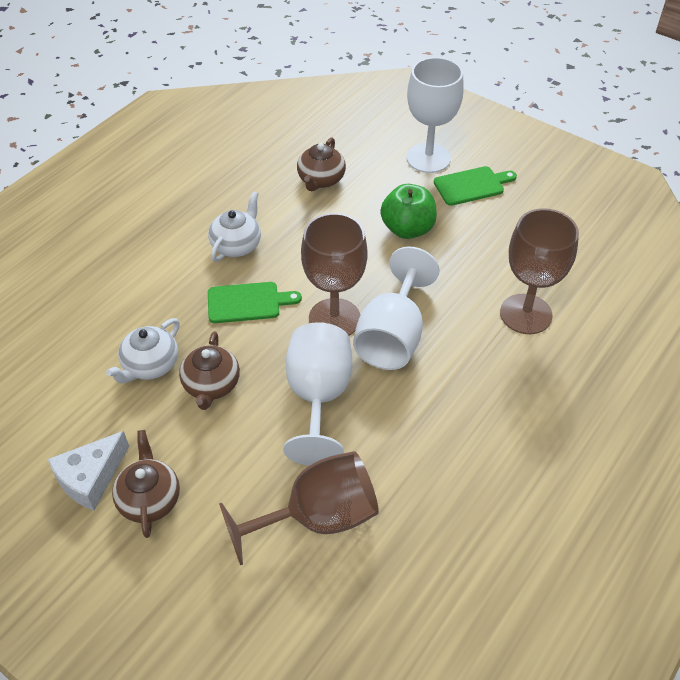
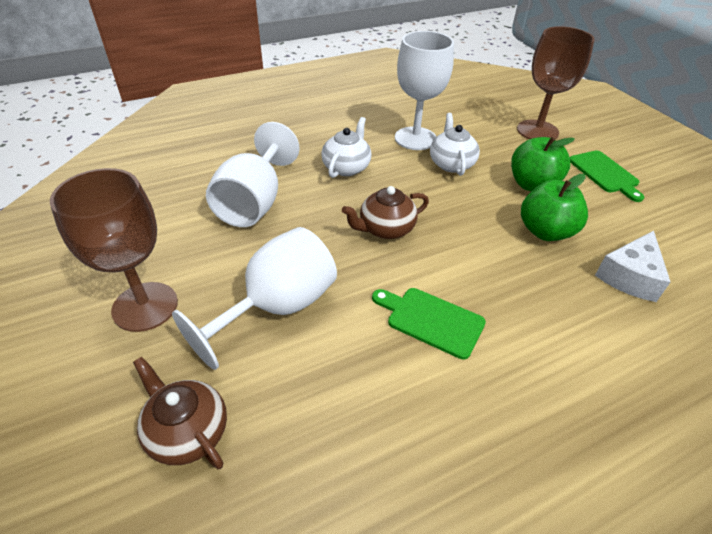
brown goblet: [219,451,379,565] [301,213,368,336] [500,208,579,334] = 3 -> [50,168,178,332] [517,26,595,139] = 2
brown teapot: [112,430,180,538] [179,331,240,410] [297,137,346,192] = 3 -> [133,357,227,469] [342,186,429,239] = 2
green apple: [380,184,437,239] = 1 -> [511,137,575,191] [521,174,588,241] = 2

